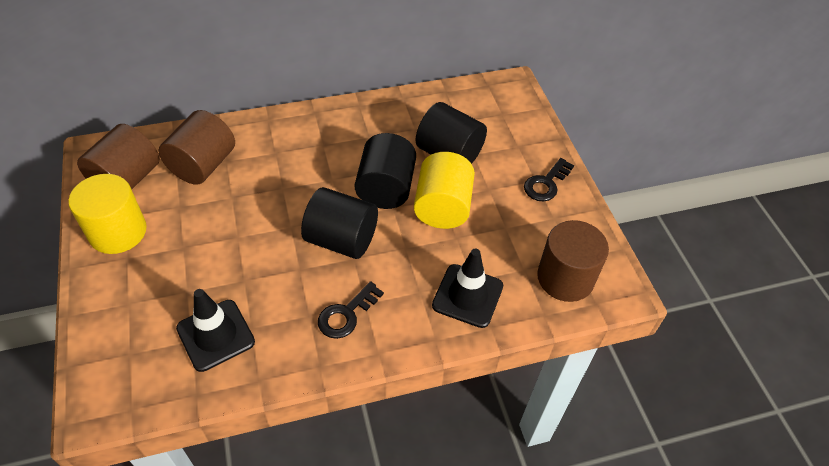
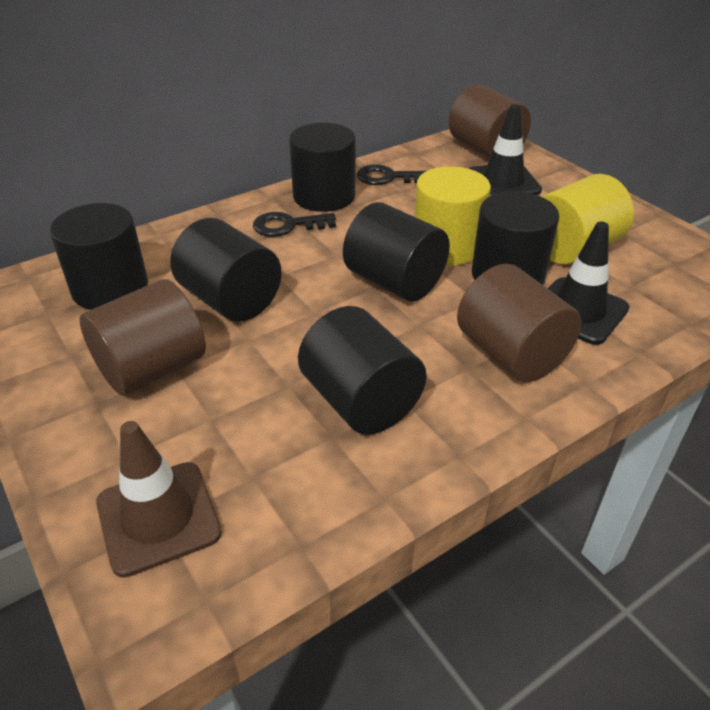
black cylinder: [301,187,378,259] [355,133,416,209] [416,102,487,164] = 3 -> [50,203,148,310] [170,218,282,322] [289,123,356,212] [298,306,427,435] [343,202,450,302] [472,191,559,285] = 6
brown traffic cone: none = 0 -> [96,421,222,577] = 1

